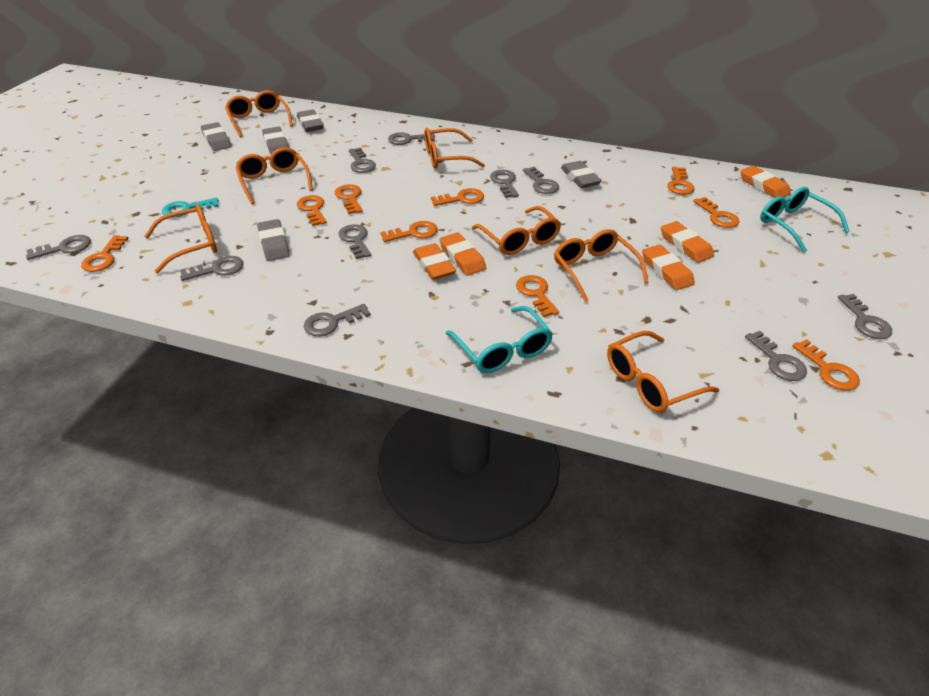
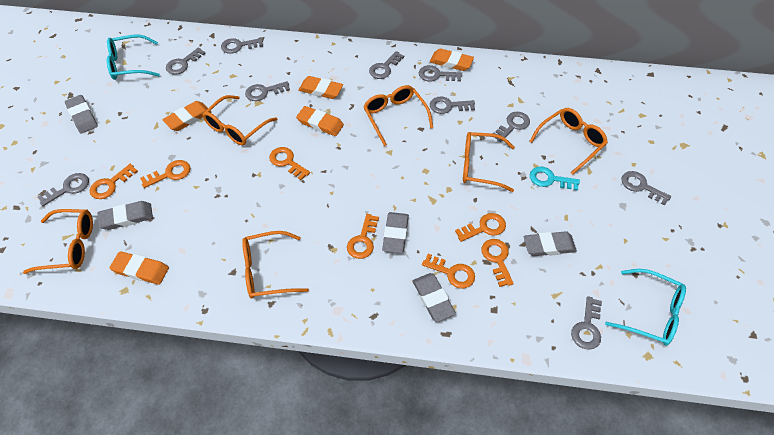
orange glasses: [144,204,217,273] [225,90,293,137] [236,147,313,204] [425,128,485,169] [472,206,561,255] [554,229,649,302] [607,331,719,412] = 7 -> [23,209,93,274] [202,95,278,145] [242,231,309,299] [363,85,433,146] [463,132,515,192] [529,108,608,175] = 6
orange key: [81,235,129,272] [297,195,327,226] [335,184,363,214] [381,221,438,242] [431,188,484,206] [516,275,559,317] [667,167,695,195] [693,197,739,228] [792,339,860,391] = 9 -> [90,164,138,199] [140,160,190,188] [269,147,310,180] [347,214,379,259] [422,254,475,289] [455,213,506,242] [482,239,514,287] = 7

